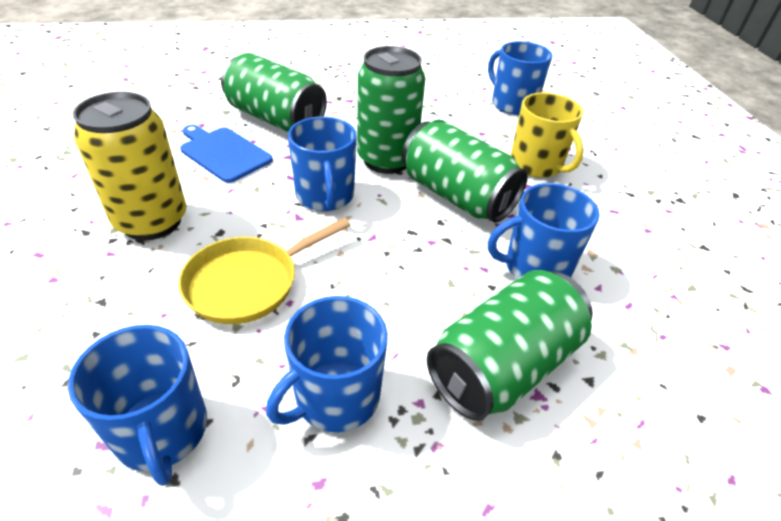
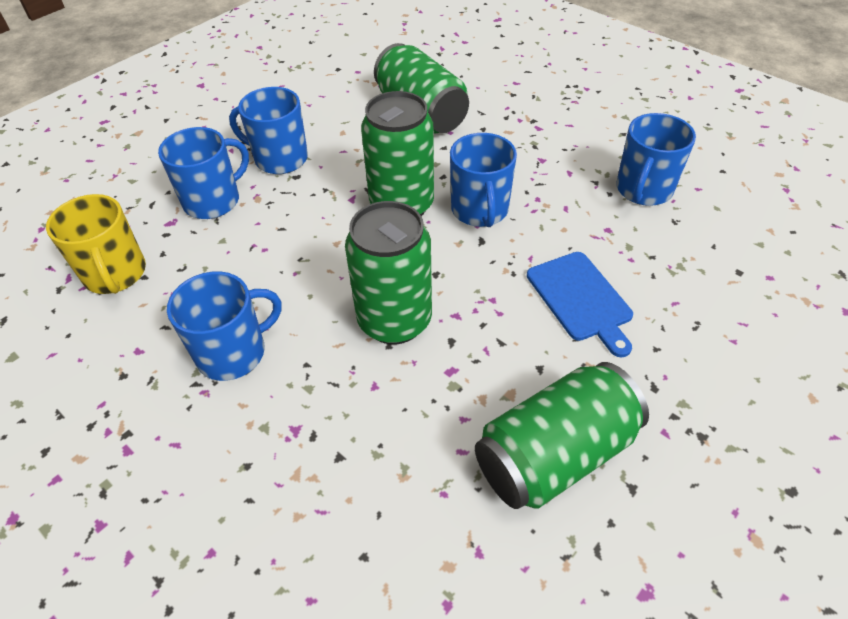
yellow can: [73,92,186,240] = 1 -> none = 0
yellow pan: [178,218,350,324] = 1 -> none = 0

